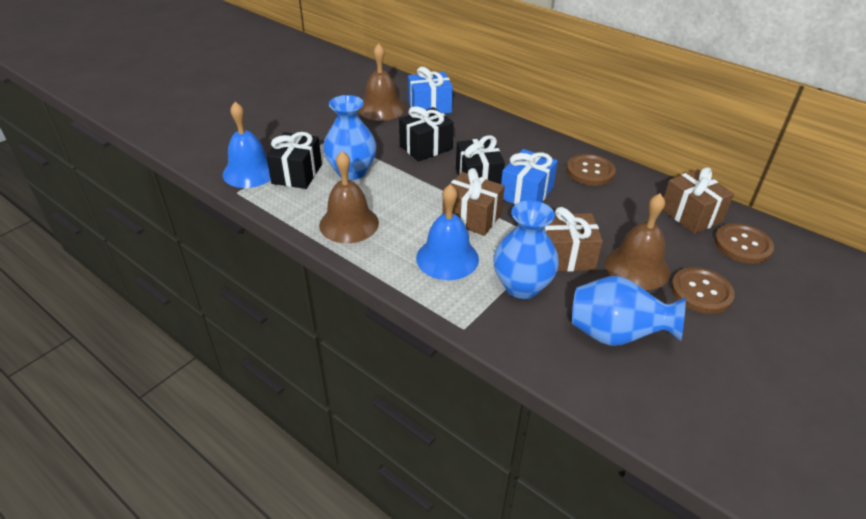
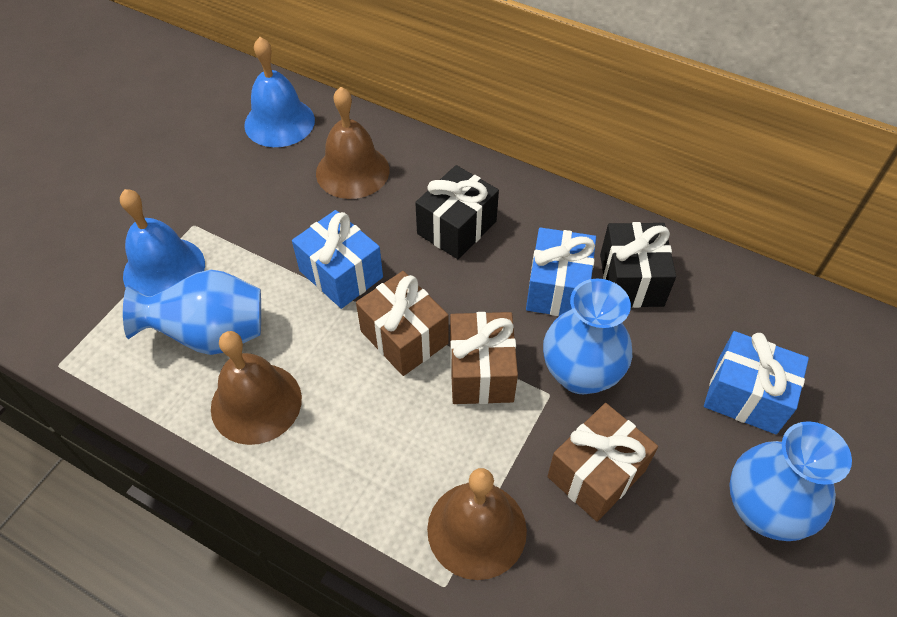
black gift: [266,132,322,189] [399,106,454,162] [456,135,505,184] = 3 -> [415,165,499,259] [600,222,676,308] = 2
blue gift: [408,67,453,114] [501,149,558,205] = 2 -> [292,210,383,309] [526,227,596,316] [704,331,809,434] = 3
brown button: [567,154,616,186] [671,267,735,314] [714,223,774,264] = 3 -> none = 0

